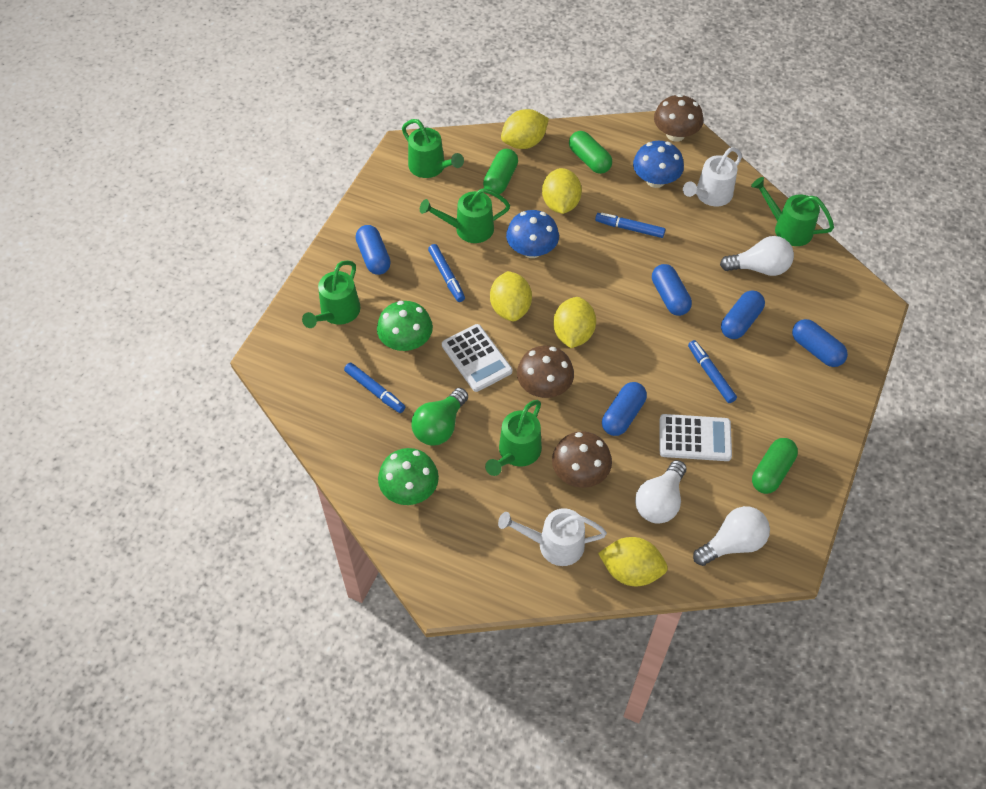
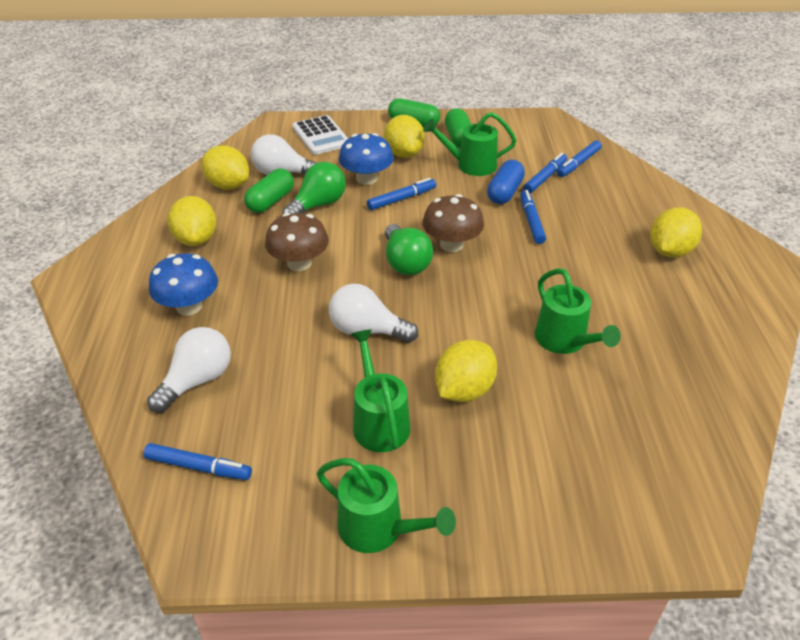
blue capsule: [356,225,391,275] [602,382,647,436] [652,264,692,316] [721,290,765,339] [792,319,848,367] = 5 -> [487,160,525,204] = 1
blue marker: [344,363,405,413] [428,244,465,302] [595,212,666,238] [688,340,737,403] = 4 -> [143,443,252,480] [367,178,436,210] [520,190,546,244] [523,153,567,193] [557,140,602,177] = 5
brown mushroom: [517,346,574,398] [552,431,612,488] [654,94,703,142] = 3 -> [265,213,329,271] [422,194,484,252] = 2
green light bulb: [412,388,468,445] = 1 -> [282,162,346,214] [385,224,433,275] = 2
green mushroom: [377,301,433,351] [378,448,439,505] = 2 -> none = 0
green watering can: [302,260,361,328] [402,119,464,178] [420,188,510,243] [485,400,542,476] [751,177,834,246] = 5 -> [317,458,456,553] [351,329,410,452] [423,112,517,176] [535,268,621,354] = 4
white calculator: [442,324,512,392] [660,414,732,461] = 2 -> [292,115,348,155] = 1
white watering can: [498,508,607,566] [683,147,742,206] = 2 -> none = 0

